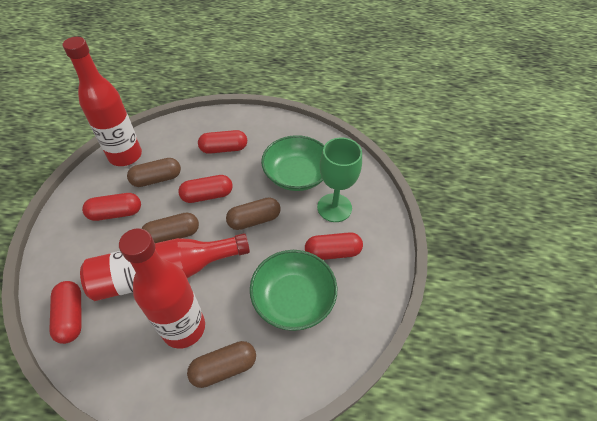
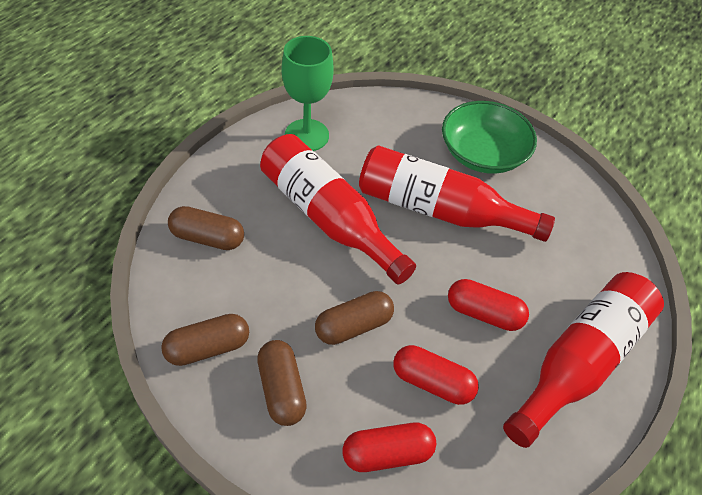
green bowl: [250,250,337,331] [261,135,324,191] = 2 -> [442,101,537,174] = 1
red capsule: [49,281,82,344] [82,193,141,221] [178,175,233,203] [198,130,247,154] [305,232,363,260] = 5 -> [342,423,436,472] [393,345,479,405] [448,279,529,331] = 3

